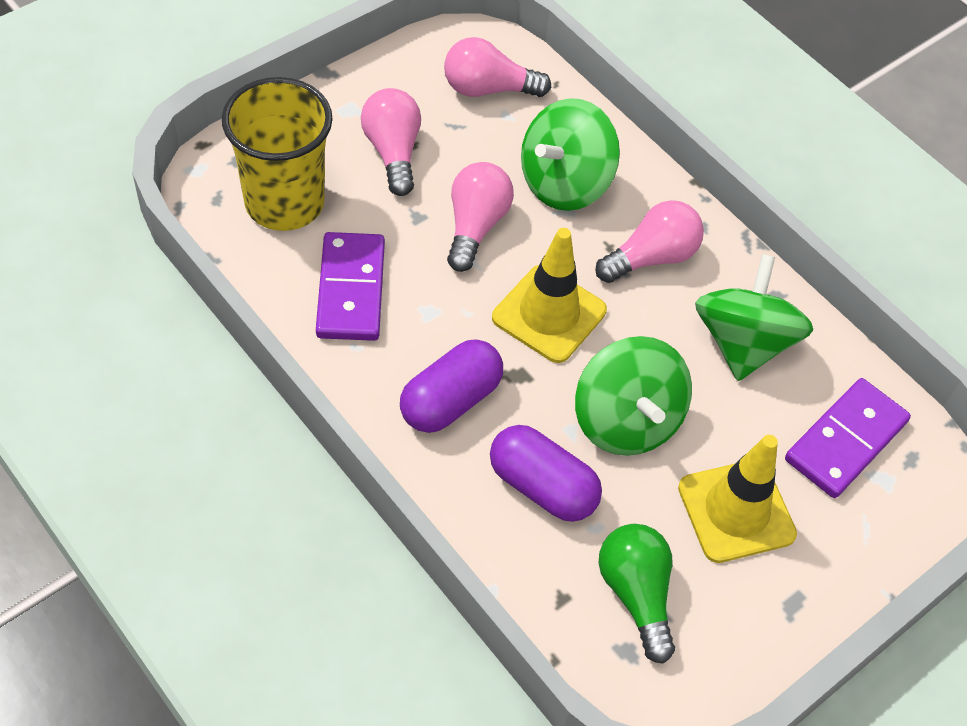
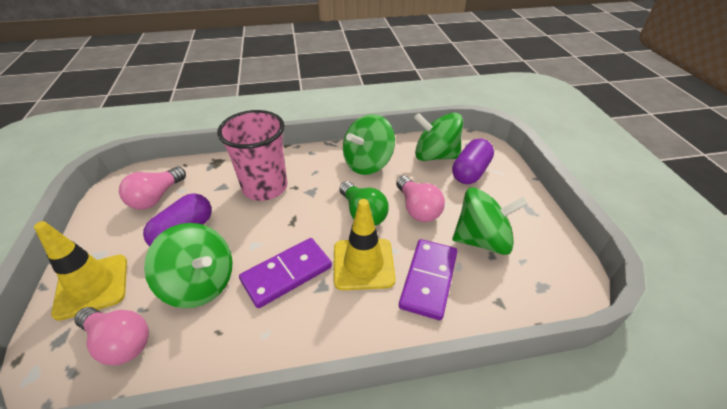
green spinning top: [521,98,620,211] [575,336,692,456] [695,254,813,381] = 3 -> [144,223,233,308] [343,114,395,175] [414,113,463,161] [453,188,528,255] = 4
pink cup: none = 0 -> [217,110,287,201] = 1
pink light bulb: [361,88,421,196] [444,37,551,97] [447,162,514,272] [595,200,704,283] = 4 -> [74,307,149,365] [119,167,186,210] [396,176,445,222] = 3
yellow cup: [222,77,333,231] = 1 -> none = 0

